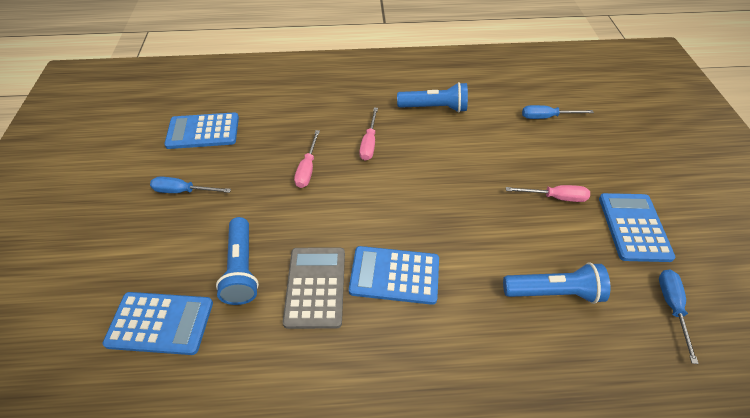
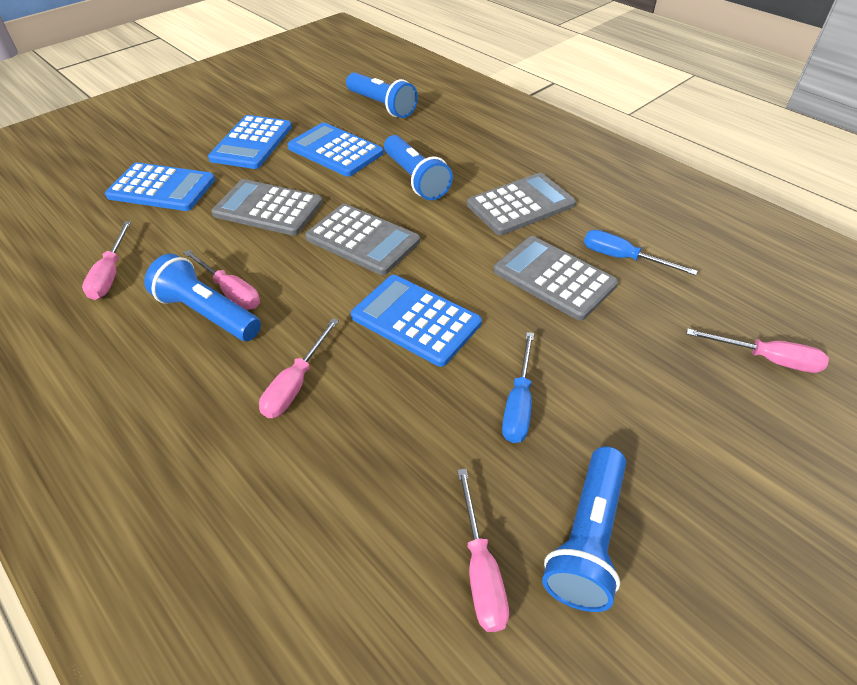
blue flashlight: [216,217,259,305] [397,82,468,113] [503,262,610,304] = 3 -> [144,254,261,341] [346,72,418,118] [384,135,453,200] [542,446,626,612] = 4
blue screwdriver: [150,177,231,193] [522,105,594,119] [659,269,699,364] = 3 -> [502,332,534,443] [584,230,698,276] = 2
grey calculator: [283,248,345,329] = 1 -> [211,179,323,236] [305,204,420,275] [467,173,576,235] [493,236,618,321] = 4
pink screwdriver: [294,130,320,188] [359,108,378,161] [506,185,590,202] = 3 -> [82,221,131,300] [183,249,260,310] [259,318,339,418] [457,468,509,632] [687,328,829,373] = 5

